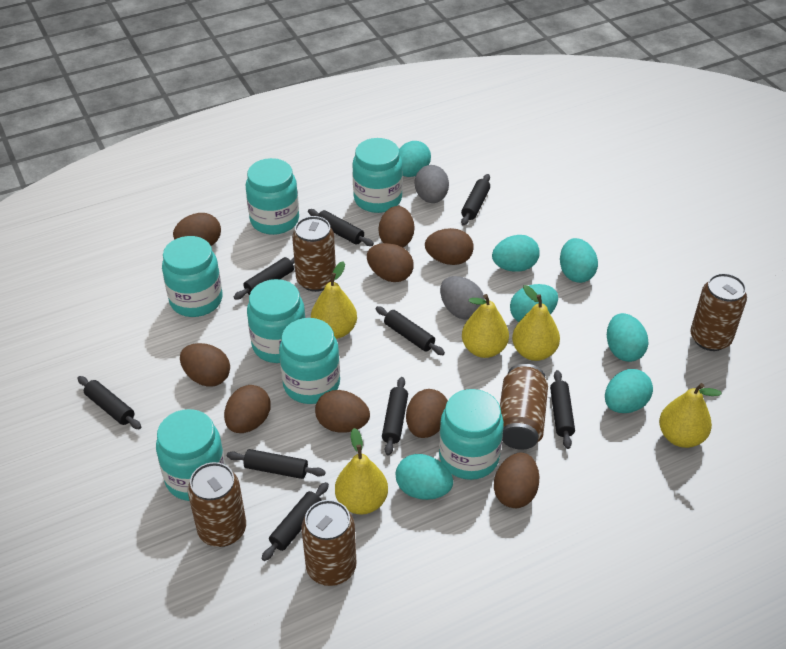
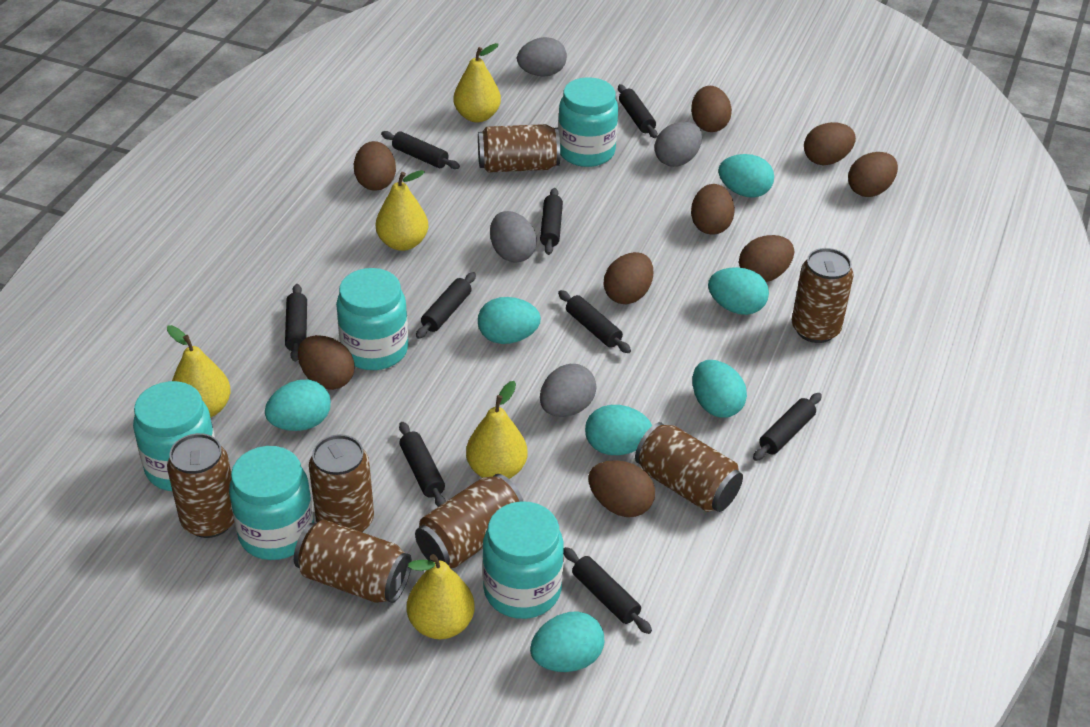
brown can: [188,462,246,547] [292,216,336,292] [301,500,357,586] [500,364,548,450] [690,273,747,351] = 5 -> [167,433,234,538] [294,519,412,603] [309,434,374,532] [415,474,524,569] [478,124,560,173] [635,422,743,512] [792,248,854,343] = 7
grey egg: [415,165,449,203] [440,276,485,320] = 2 -> [490,211,537,263] [517,37,567,77] [540,364,597,417] [655,122,702,167] = 4
turquoise jar: [156,409,226,501] [162,236,222,317] [246,158,299,235] [247,279,306,363] [279,318,340,404] [353,138,403,213] [439,389,504,480] = 7 -> [133,381,215,491] [229,446,314,560] [336,268,408,370] [482,501,564,619] [558,77,618,167] = 5

